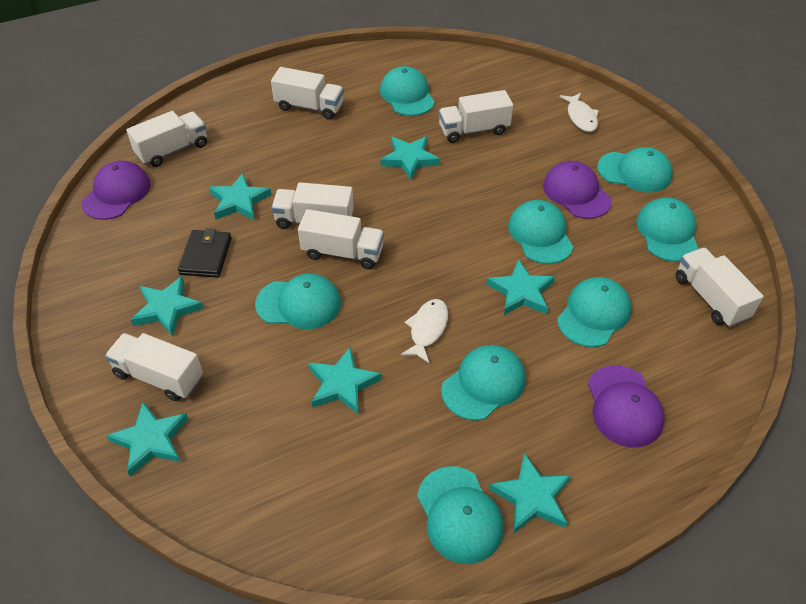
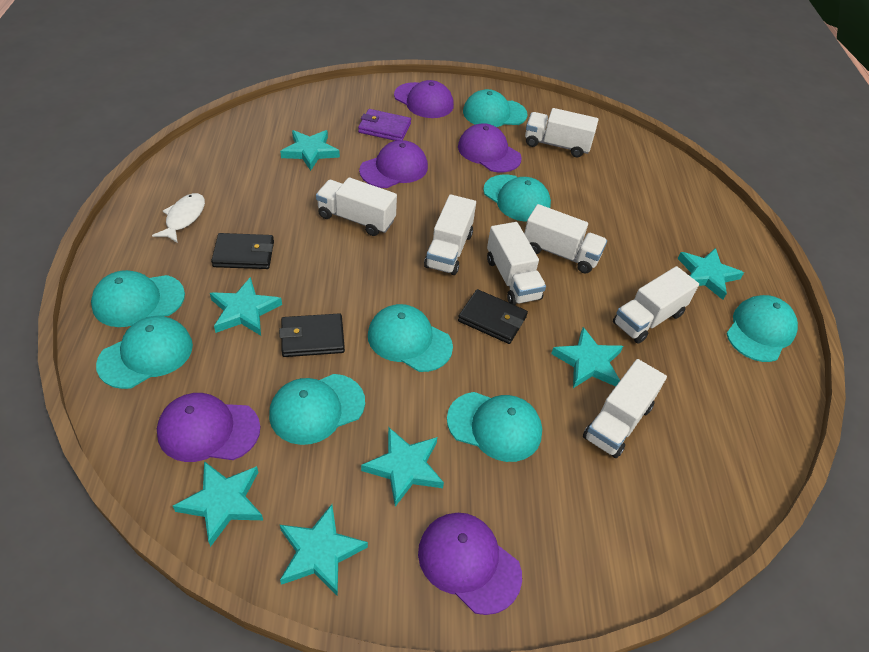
black wallet: [178,228,232,278] = 1 -> [211,233,274,269] [279,313,345,357] [458,289,528,344] = 3
purple cap: [81,161,151,220] [543,161,612,219] [588,365,665,447] = 3 -> [157,393,261,462] [359,140,428,188] [394,80,454,118] [418,513,522,615] [458,123,522,172] = 5
purple wallet: none = 0 -> [358,109,411,141] = 1
white fish: [400,299,448,363] [559,93,599,132] = 2 -> [152,193,205,243] = 1

